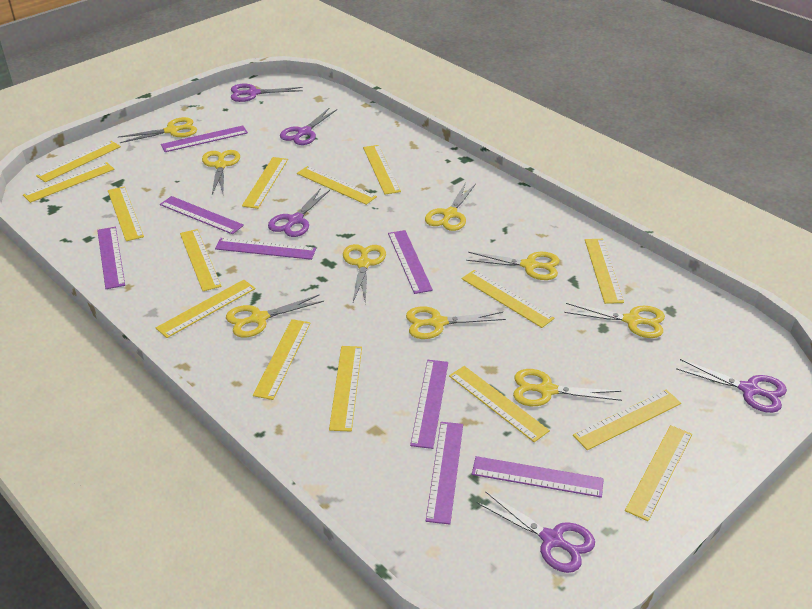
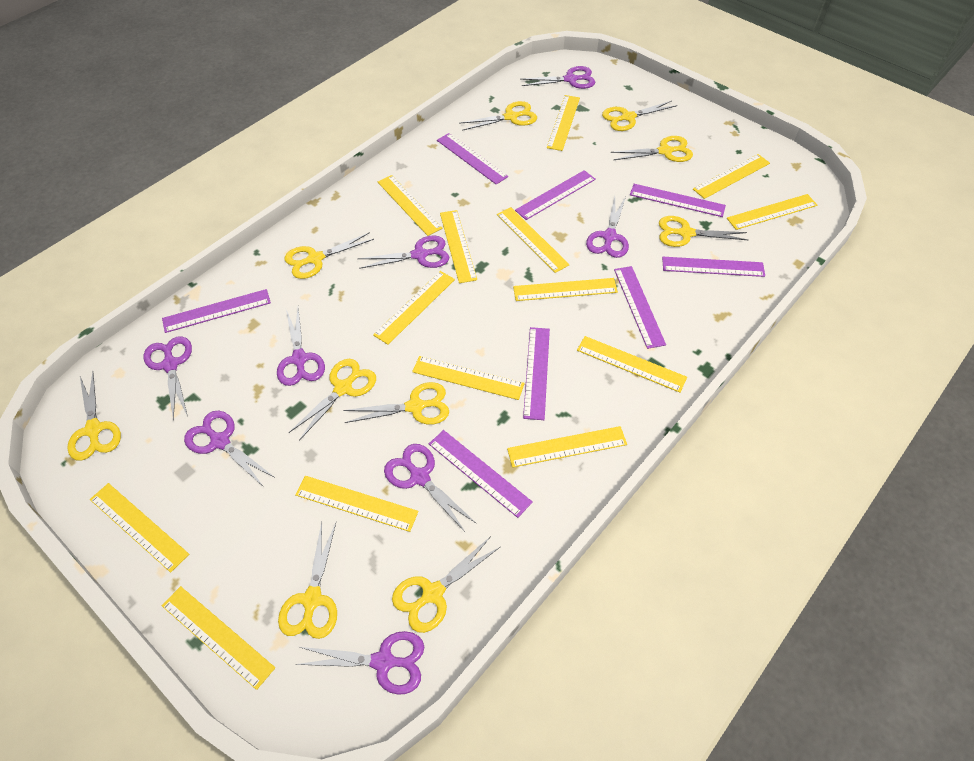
purple scissors: [231,84,303,102] [268,188,330,237] [280,108,337,145] [476,491,595,573] [676,359,787,413] = 5 -> [144,336,192,421] [184,411,274,486] [277,308,325,386] [295,631,424,695] [358,235,449,269] [384,444,477,532] [520,66,595,89] [586,197,629,258] = 8
yellow ruler: [23,162,115,203] [36,141,121,182] [108,186,144,241] [156,280,256,338] [180,229,222,291] [242,157,288,209] [253,319,311,400] [297,166,377,205] [329,346,362,432] [363,145,401,194] [449,366,550,442] [462,270,555,328] [573,390,681,450] [585,239,624,304] [625,425,692,521] = 15 -> [90,483,189,572] [162,586,275,690] [295,476,418,532] [373,271,455,345] [378,175,442,236] [412,356,524,400] [440,210,477,283] [497,207,570,273] [507,426,627,468] [513,278,618,301] [547,95,580,151] [577,336,687,393] [693,154,770,199] [727,194,817,230] = 14
yellow scissors: [118,117,197,143] [202,150,240,194] [226,295,324,338] [343,244,386,304] [406,306,506,339] [425,182,476,231] [466,252,560,280] [513,369,622,406] [564,303,665,338] = 9 -> [67,372,121,460] [278,522,337,639] [285,232,374,279] [288,359,376,441] [343,382,449,425] [392,536,500,633] [459,101,537,131] [602,101,677,131] [611,136,693,162] [659,216,748,247] = 10

